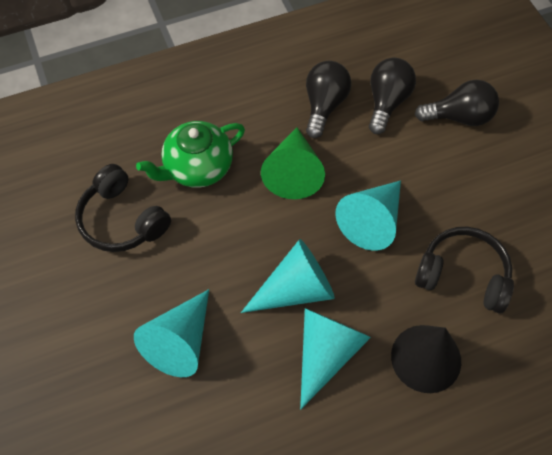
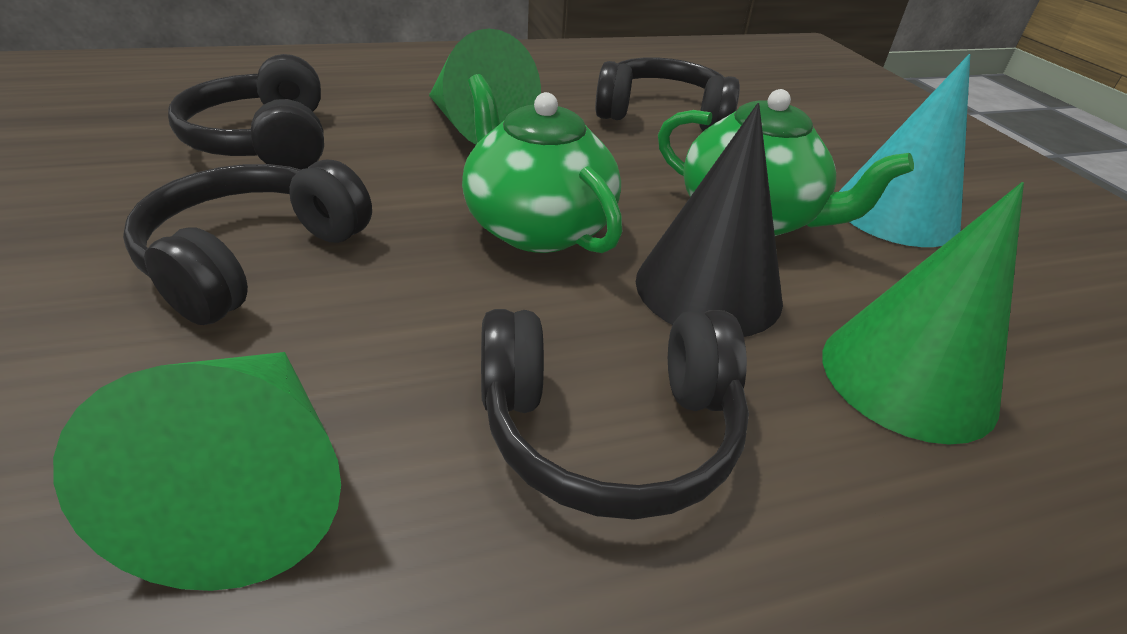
black headphones: [75,164,171,252] [415,227,514,313] = 2 -> [123,160,372,325] [168,54,324,170] [481,309,749,519] [595,57,740,131] = 4
black light bulb: [306,61,351,138] [369,58,416,134] [415,80,499,126] = 3 -> none = 0
green cone: [261,127,325,199] = 1 -> [53,352,341,591] [429,28,541,144] [822,182,1024,445] = 3
green teapot: [136,121,245,188] = 1 -> [462,74,622,253] [658,89,914,236] = 2
turquoise cone: [134,289,209,377] [241,239,335,313] [300,308,371,410] [335,180,401,251] = 4 -> [839,54,970,247] = 1

